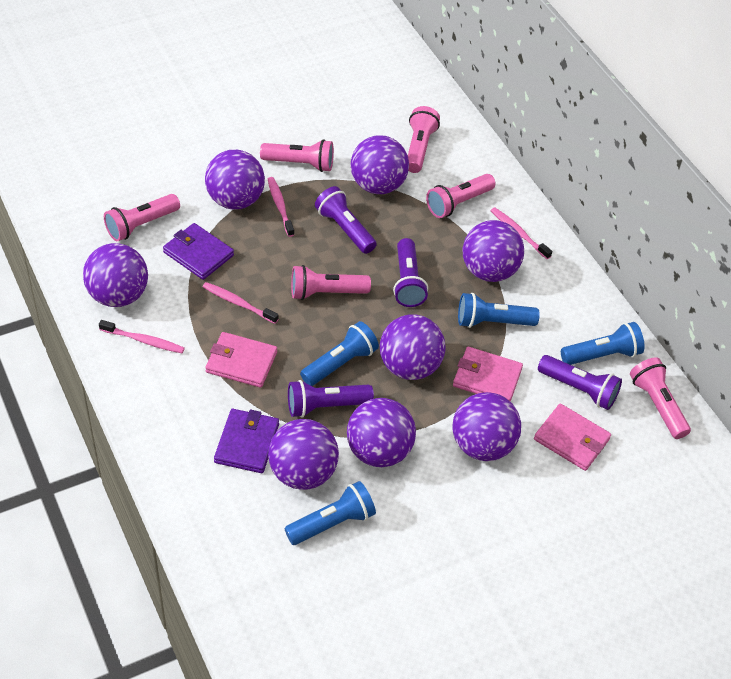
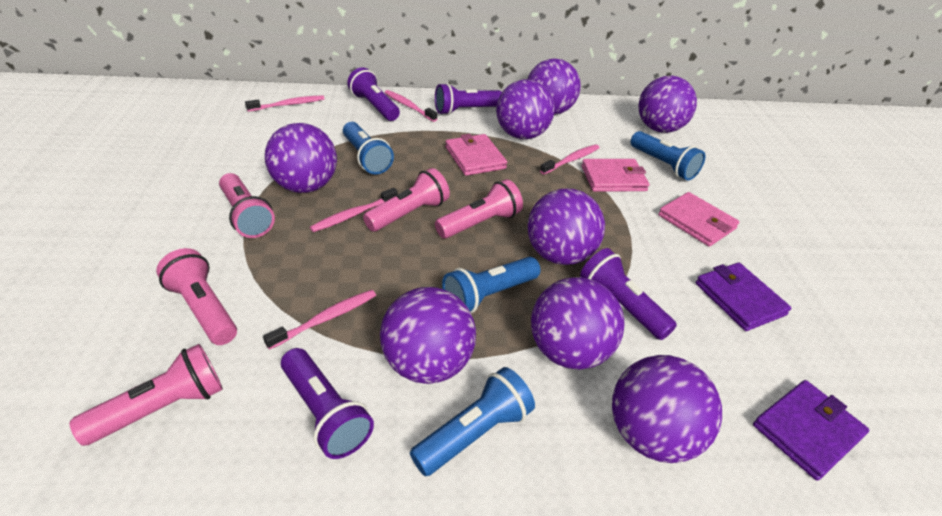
pink flashlight: [104,194,180,241] [260,139,334,172] [291,265,371,300] [408,106,440,173] [426,174,496,218] [630,357,691,439] = 6 -> [69,344,223,446] [156,248,237,345] [219,173,275,238] [363,168,450,232] [435,179,523,239] = 5
pink toothbrush: [99,320,185,353] [203,282,278,324] [268,177,294,237] [491,207,552,259] = 4 -> [245,95,325,112] [263,290,376,350] [310,188,398,232] [385,90,437,122] [540,144,599,174] = 5

